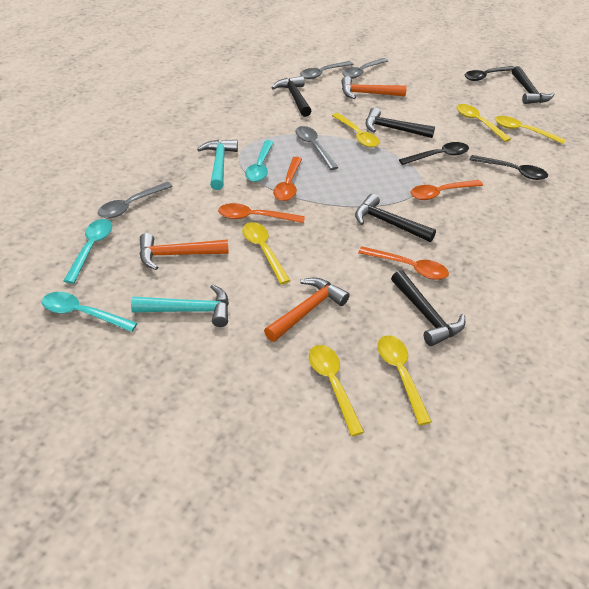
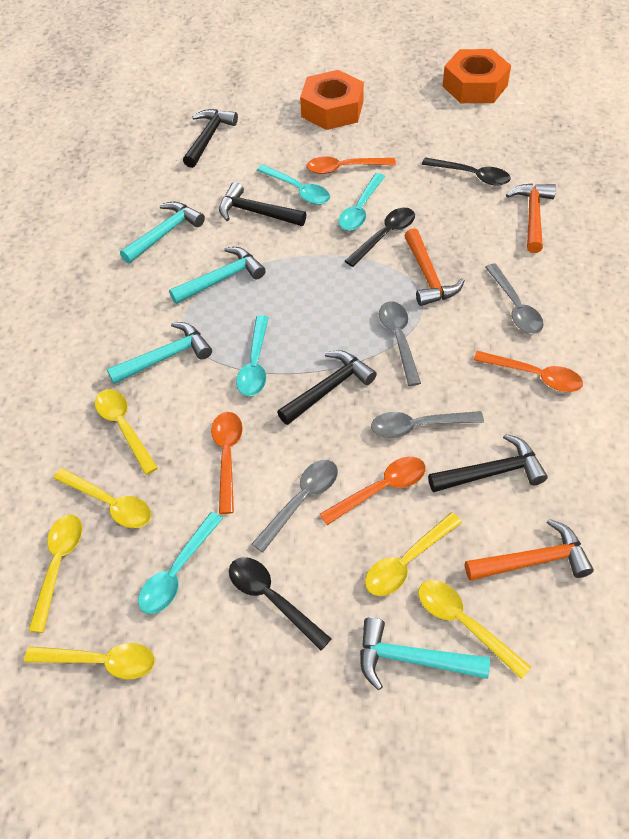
black hammer: [272,76,312,117] [355,193,436,242] [365,107,435,138] [391,270,465,346] [512,66,554,104] = 5 -> [183,109,238,168] [219,182,306,226] [277,350,377,425] [428,434,548,492] = 4
orange nut: none = 0 -> [300,70,364,130] [443,49,511,103] = 2
turquoise hammer: [131,284,229,327] [197,140,238,190] = 2 -> [107,322,212,384] [120,202,205,263] [169,247,266,304] [360,617,490,690] = 4
turquoise spoon: [42,292,138,332] [64,219,112,284] [245,140,274,182] = 3 -> [138,512,223,614] [236,315,269,396] [257,165,330,205] [339,173,385,231] = 4

